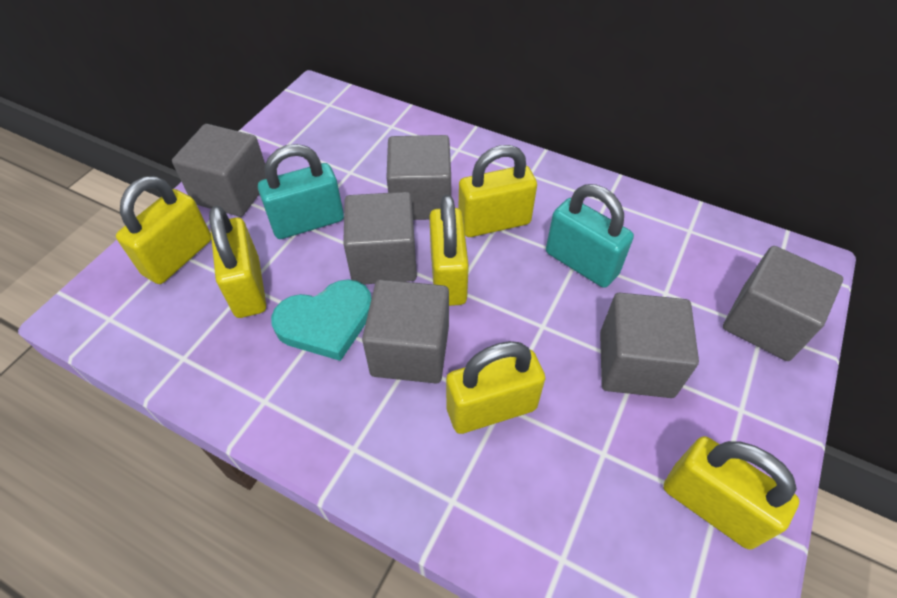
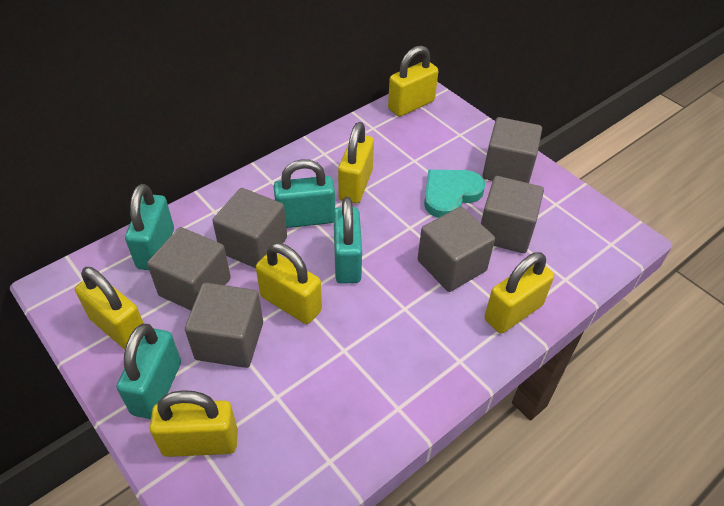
turquoise padlock: [258,144,344,239] [546,184,634,288] = 2 -> [117,324,181,419] [125,184,174,270] [273,159,335,228] [334,197,362,284] = 4

